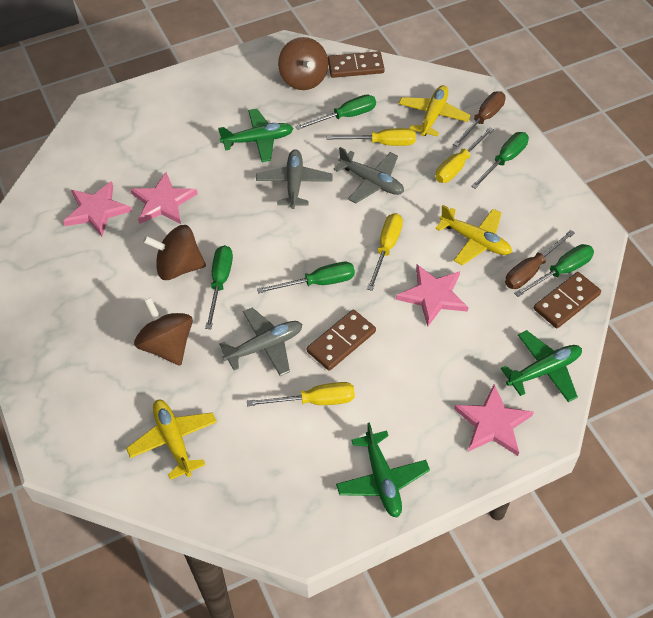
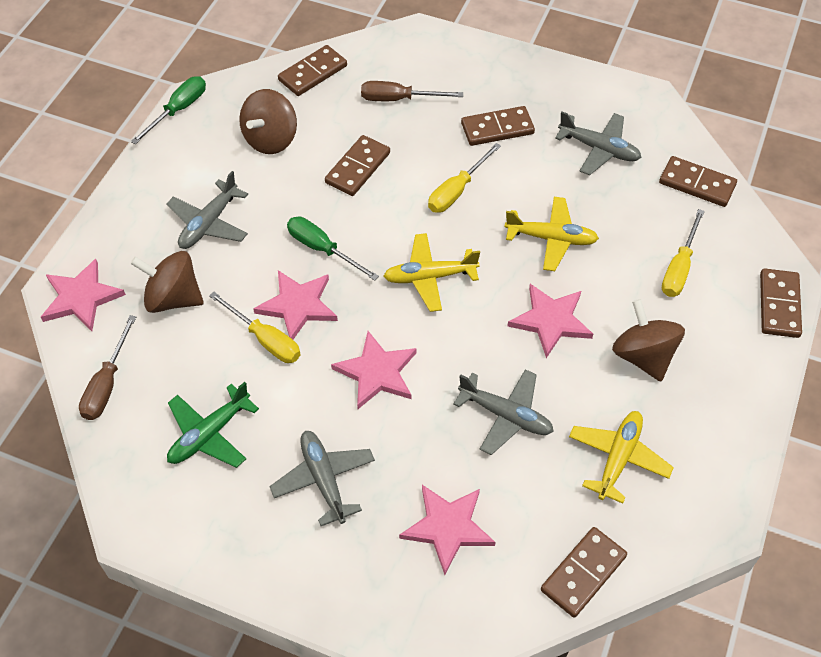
brown domino: [307,309,376,371] [328,51,385,78] [534,272,601,328] = 3 -> [278,45,347,96] [325,135,390,196] [461,106,535,146] [541,527,627,618] [659,156,737,207] [760,268,802,338] = 6
green plane: [218,109,293,162] [336,422,430,518] [501,330,582,402] = 3 -> [167,382,259,468] = 1
green screwdriver: [205,245,233,329] [257,262,355,293] [295,95,376,130] [471,132,529,189] [514,244,594,297] = 5 -> [131,76,206,145] [287,216,379,281] = 2
grey plane: [219,307,302,376] [256,149,332,209] [333,147,404,203] = 3 -> [166,171,248,249] [269,431,375,526] [453,369,554,455] [555,112,642,175] = 4
pink star: [63,181,132,236] [130,172,198,224] [396,265,469,326] [454,384,534,456] = 4 -> [41,259,126,331] [253,270,338,340] [331,331,417,409] [399,485,496,575] [507,284,593,358] = 5
yellow screwdriver: [247,382,355,406] [327,128,416,146] [367,213,403,291] [435,127,494,183] = 4 -> [209,292,301,363] [428,143,501,213] [662,209,705,297] = 3

